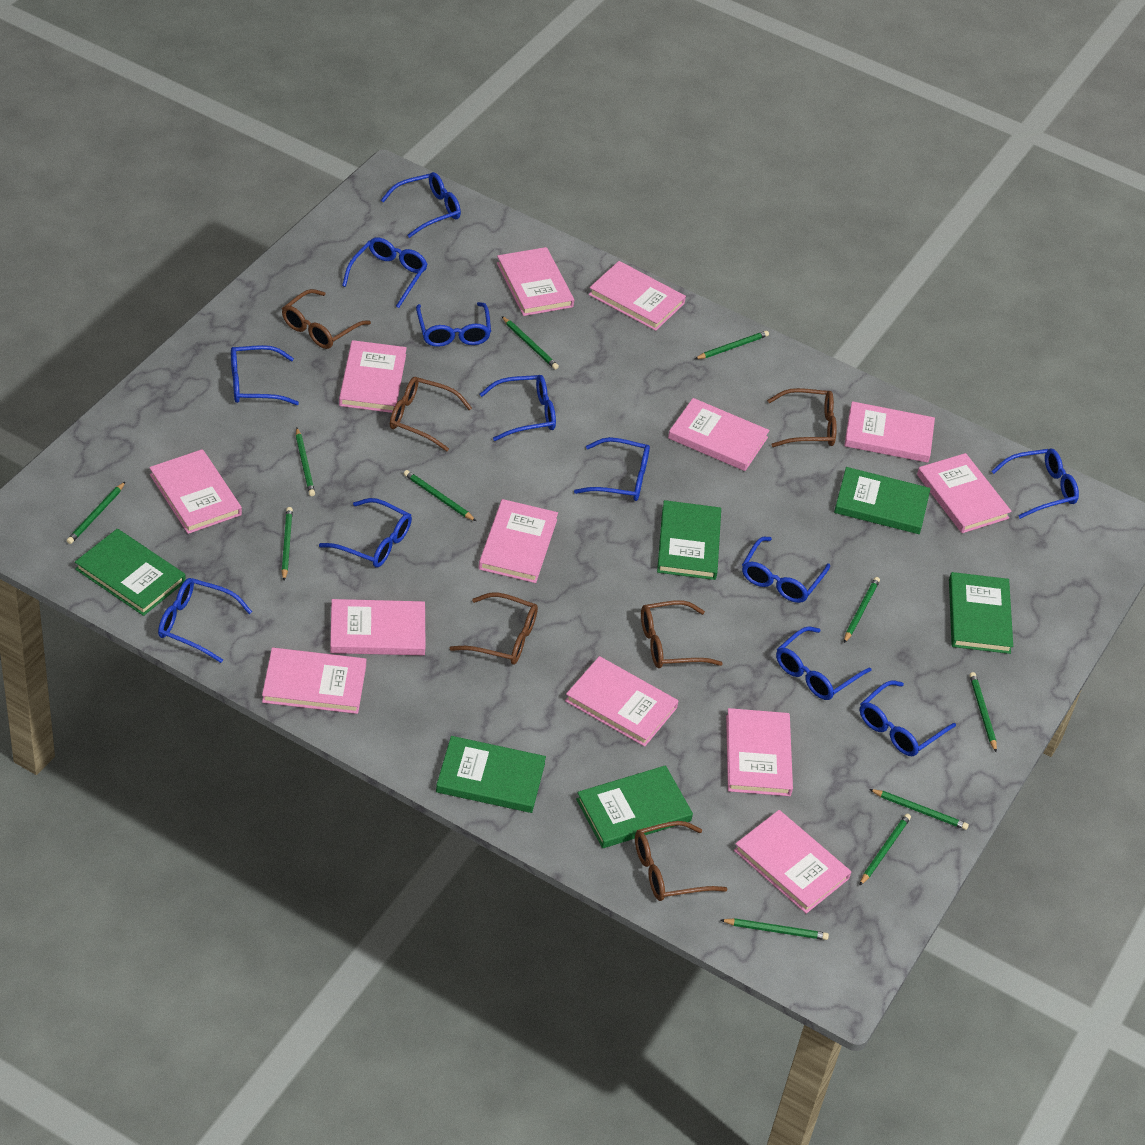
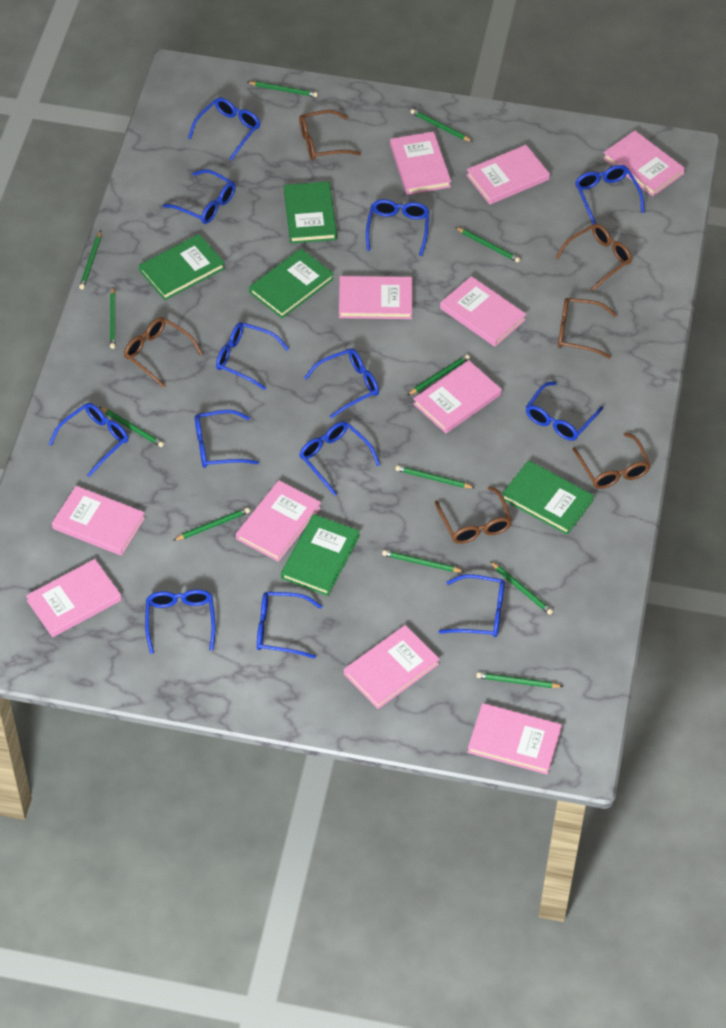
blue glasses: [158,578,252,663] [231,345,299,405] [319,498,412,568] [342,237,428,308] [381,172,461,238] [416,302,491,347] [480,375,556,441] [574,437,650,501] [742,537,830,603] [776,626,871,700] [860,680,956,756] [991,449,1079,519] = 12 -> [48,403,128,477] [145,589,216,654] [163,169,235,224] [188,98,260,161] [195,410,259,468] [216,322,289,390] [257,592,322,659] [299,421,380,496] [304,349,379,419] [366,199,429,256] [439,574,505,637] [526,381,603,441] [575,165,645,225] = 13
green book: [75,529,186,616] [436,736,546,813] [576,765,693,848] [657,500,721,580] [834,467,931,534] [949,572,1013,654] = 6 -> [139,234,225,300] [249,248,334,318] [281,514,360,596] [284,181,337,244] [502,460,594,535] = 5
green pencil: [67,482,125,544] [281,507,293,580] [296,428,315,496] [404,470,476,521] [502,316,559,370] [695,331,769,359] [721,918,829,940] [844,577,880,643] [859,813,911,886] [869,789,969,830] [970,672,997,753] = 11 -> [79,231,101,289] [100,407,164,447] [110,287,115,349] [173,507,250,541] [247,81,318,97] [382,550,465,572] [396,465,475,488] [407,354,470,395] [411,109,473,142] [455,227,520,263] [476,672,564,688] [490,561,553,615] = 12
pink book: [149,449,242,534] [262,648,367,714] [330,599,426,655] [339,340,407,413] [478,499,558,583] [497,247,574,316] [565,656,678,747] [589,261,686,331] [668,398,770,471] [726,708,793,796] [734,810,851,914] [844,401,935,463] [917,453,1012,533] = 13 -> [26,559,122,637] [52,486,145,556] [236,480,321,562] [339,276,412,319] [344,625,440,709] [390,132,451,195] [413,360,502,433] [440,276,526,347] [466,145,550,205] [468,703,562,775] [603,130,685,196] = 11

